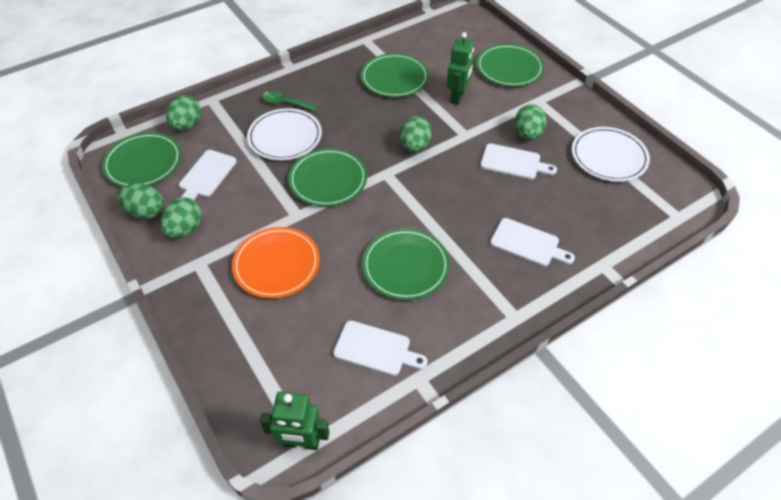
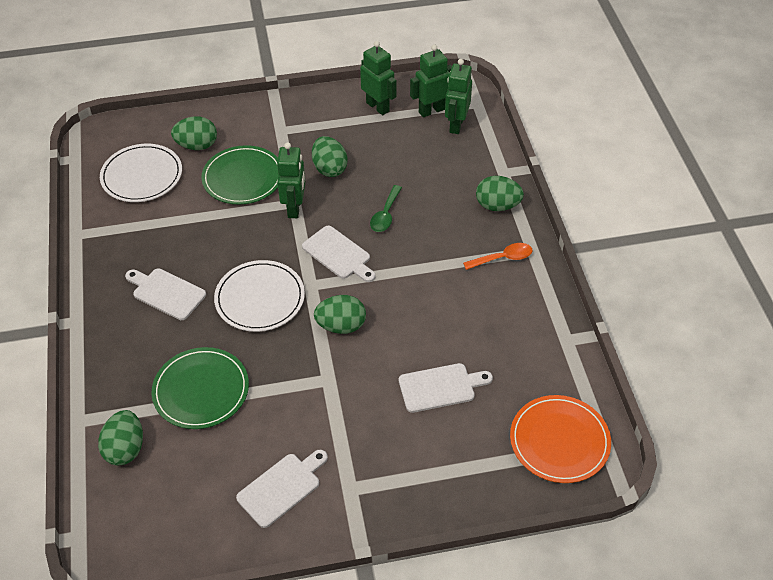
green plate: [102,132,181,187] [288,148,367,207] [361,53,429,97] [362,228,450,300] [477,44,544,87] = 5 -> [152,347,249,429] [201,145,279,205] = 2
green robot: [260,392,329,450] [447,32,474,105] = 2 -> [277,142,305,218] [360,41,397,115] [410,45,452,118] [445,59,472,134] = 4
orange spoon: none = 0 -> [463,243,533,270] = 1

